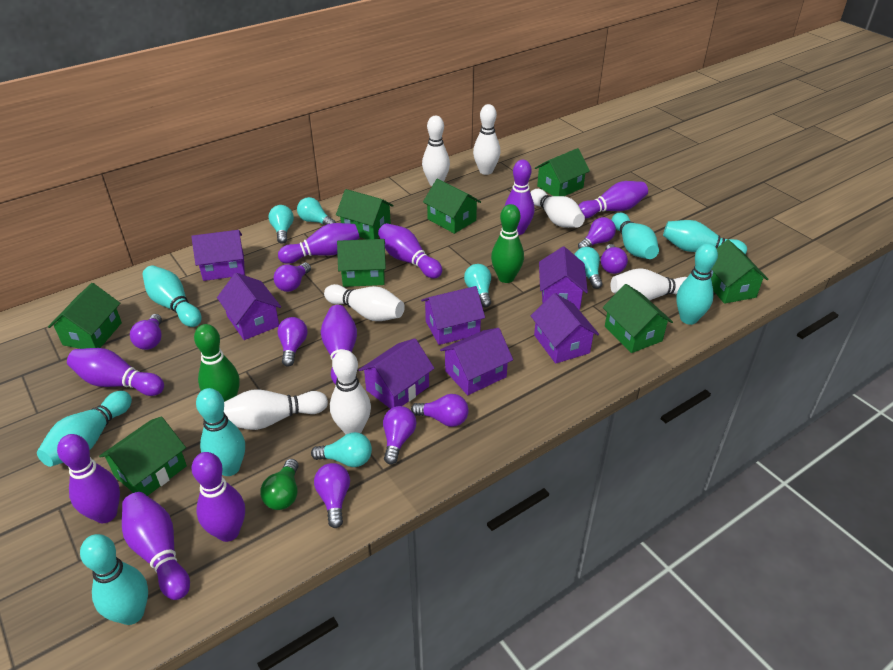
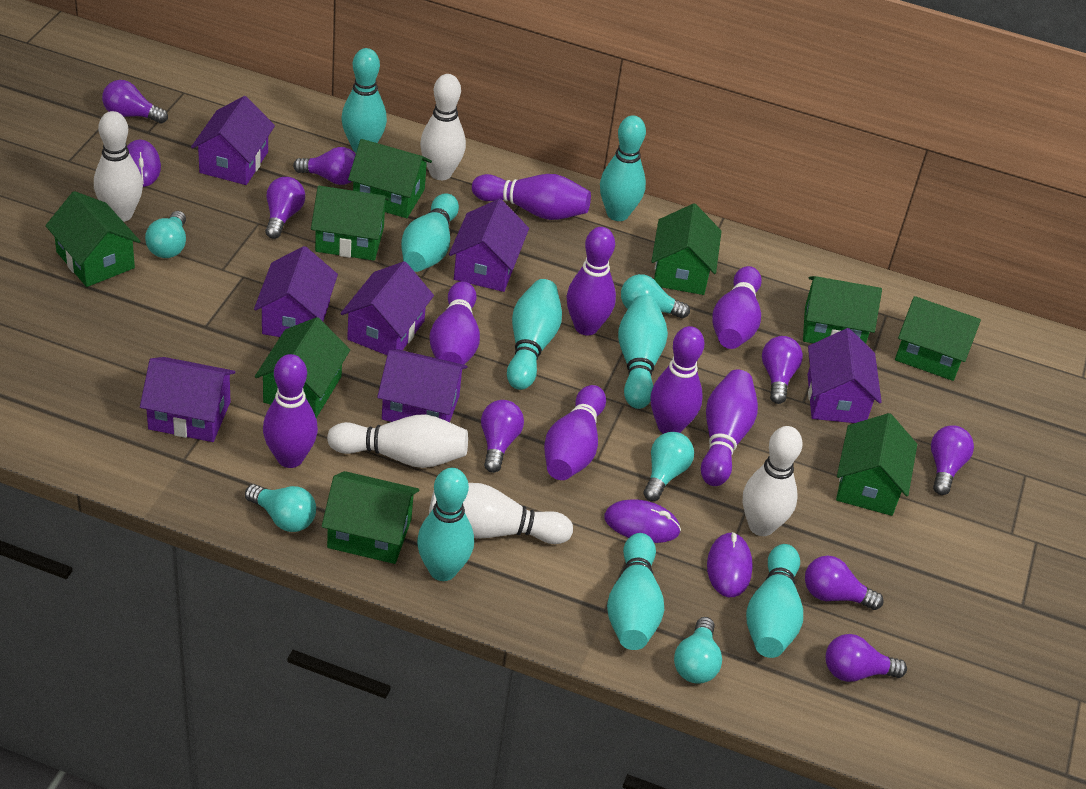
green bowling pin: [194,324,240,402] [491,204,524,283] = 2 -> none = 0
green house: [48,283,122,349] [99,416,187,496] [336,189,394,239] [337,239,386,287] [423,179,481,234] [535,148,590,196] [603,284,673,353] [711,240,769,304] = 8 -> [45,191,140,287] [255,317,350,418] [311,186,390,261] [322,471,419,564] [348,139,432,218] [651,203,722,295] [803,276,882,344] [836,413,917,516] [895,296,981,381] = 9
green light bulb: [261,459,298,510] = 1 -> none = 0
purple bowling pin: [57,434,120,523] [67,348,164,396] [122,492,190,600] [192,452,245,542] [278,223,360,264] [321,305,357,385] [378,223,442,278] [505,160,535,235] [578,181,648,218] = 9 -> [263,354,318,468] [429,281,480,365] [472,174,591,220] [544,385,606,480] [566,227,616,335] [651,326,704,434] [701,370,758,486] [712,266,762,349] = 8
purple mouse: none = 0 -> [127,139,161,187] [604,499,681,543] [707,532,753,597] = 3
turquoise bowling pin: [37,391,132,467] [80,534,148,625] [142,265,201,327] [196,388,245,476] [612,213,659,259] [663,220,747,254] [676,243,718,325] = 7 -> [341,48,387,153] [401,194,459,272] [417,468,474,581] [507,279,562,390] [600,115,646,221] [607,533,664,650] [618,295,668,409] [746,544,803,658] = 8
white bowling pin: [224,389,328,430] [324,284,405,321] [330,350,371,434] [422,115,450,186] [473,104,500,175] [530,189,585,228] [611,268,687,300] = 7 -> [94,111,143,222] [327,414,468,468] [420,74,466,180] [429,483,573,544] [743,426,803,536] = 5

